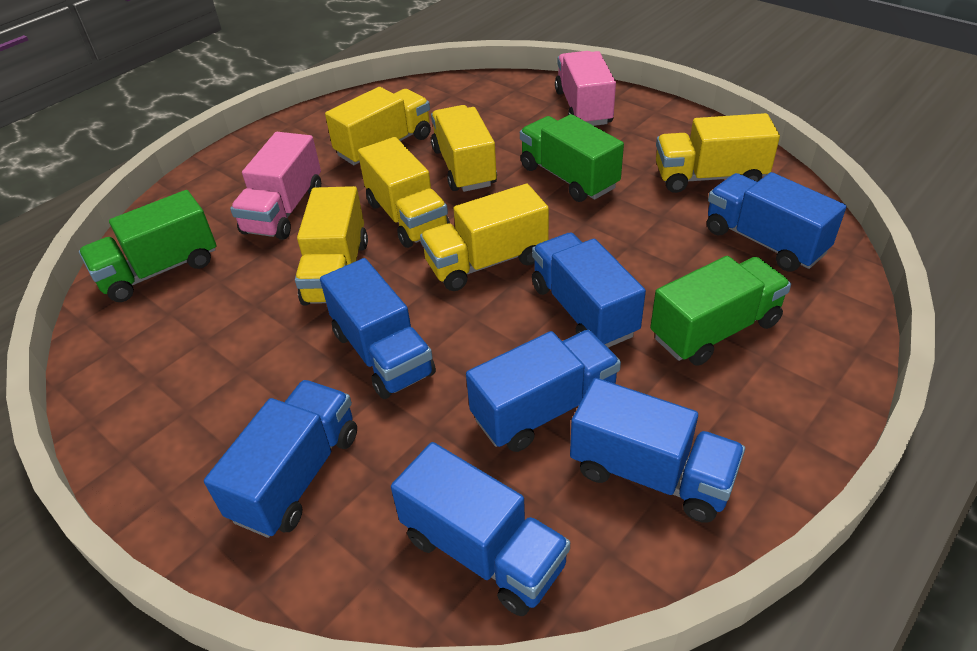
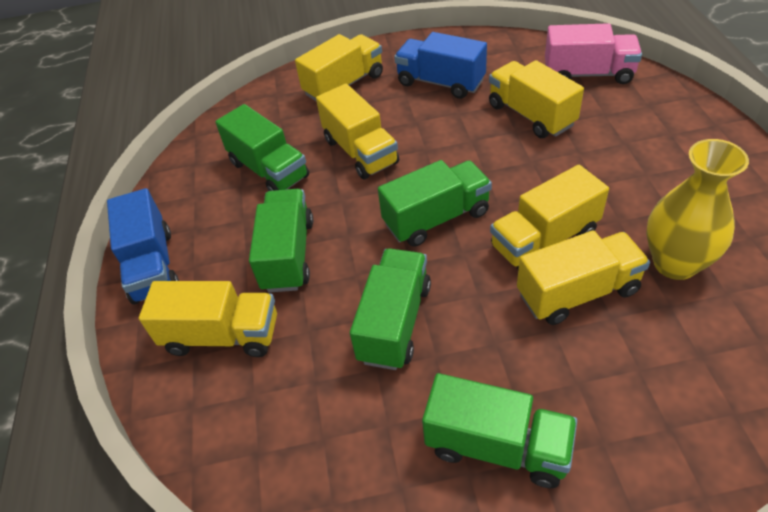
blue truck: [204,380,357,538] [320,258,436,399] [391,442,570,616] [466,330,621,452] [532,233,646,348] [570,378,745,523] [707,172,846,272] = 7 -> [107,188,179,304] [394,32,487,99] = 2
green truck: [79,190,216,302] [520,114,624,202] [650,256,791,366] = 3 -> [215,104,309,191] [249,189,313,293] [350,248,431,370] [378,160,492,247] [422,373,577,488] = 5
pink truck: [230,132,321,240] [555,51,616,126] = 2 -> [545,23,642,84] = 1
yellow vase: none = 0 -> [646,139,749,280] = 1

